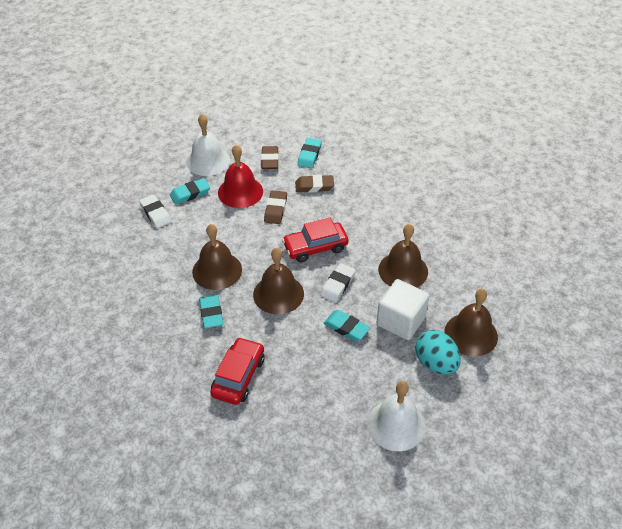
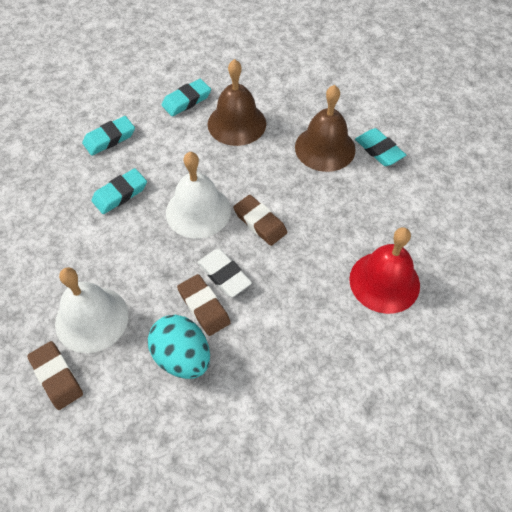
brown bell: [192,224,242,290] [253,248,304,315] [378,224,428,287] [444,289,498,357] = 4 -> [208,59,266,146] [295,85,356,172] = 2
red car: [210,337,264,405] [282,218,349,262] = 2 -> none = 0
white cube: [377,279,429,340] = 1 -> none = 0
white eraser: [139,194,172,228] [320,263,356,302] = 2 -> [197,249,252,297] = 1

